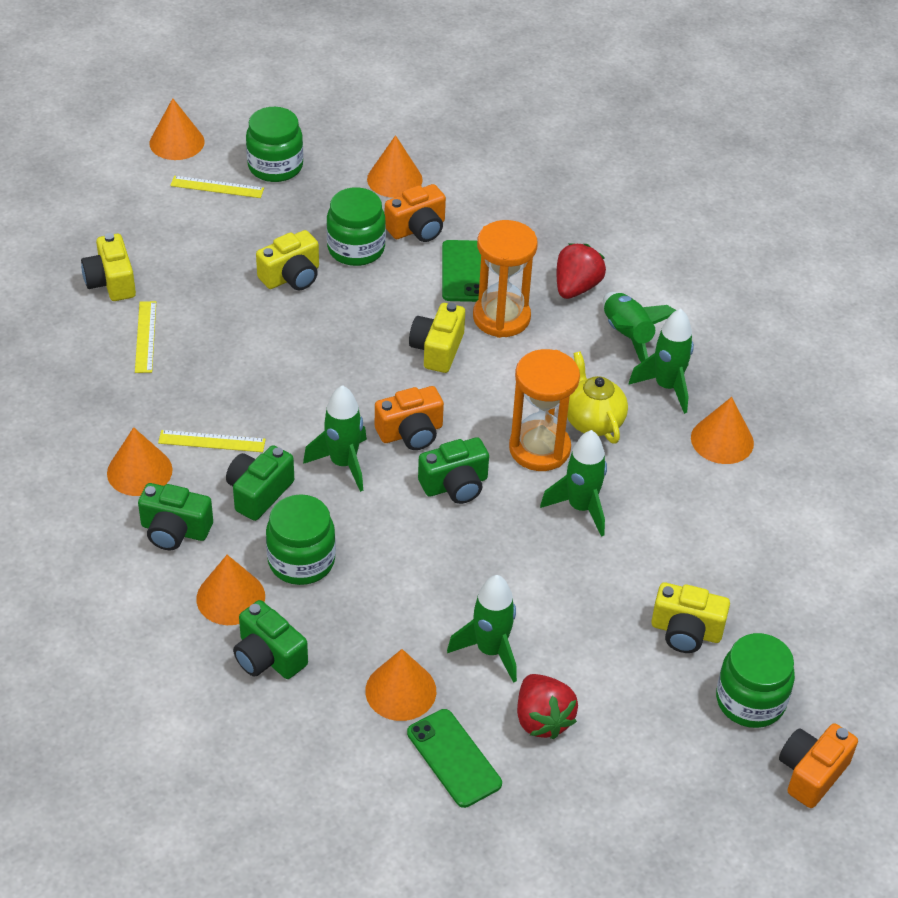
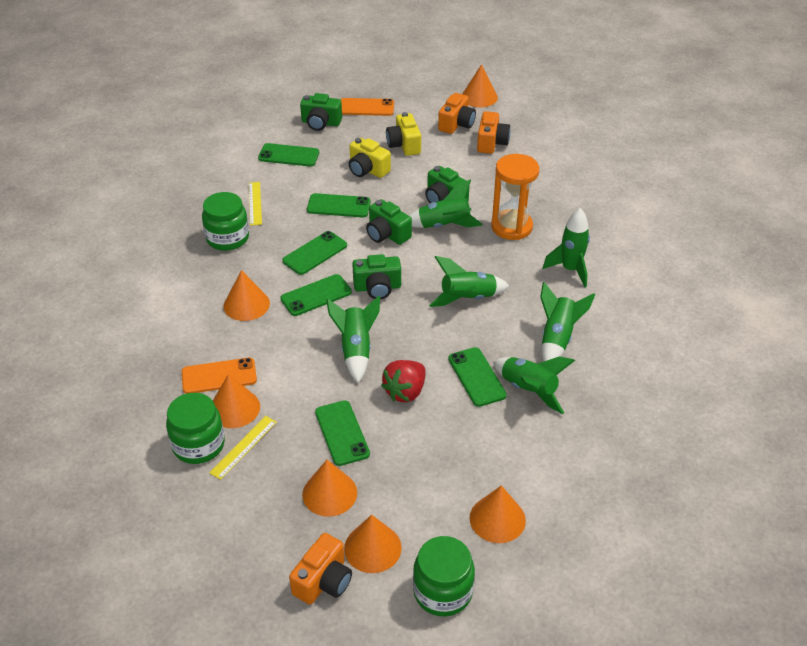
green jar: [246,107,303,182] [266,494,336,585] [326,187,386,266] [716,633,795,728] = 4 -> [166,393,225,464] [202,192,249,251] [413,536,475,617] = 3
green phone: [407,709,502,808] [442,240,481,302] = 2 -> [258,143,319,166] [280,274,352,316] [282,231,347,275] [307,193,371,217] [315,400,370,466] [448,347,507,407] = 6
green rocket: [303,385,367,492] [447,575,517,683] [540,430,607,537] [603,292,676,362] [629,309,694,414] = 5 -> [326,296,380,383] [409,180,483,228] [429,256,509,307] [493,356,575,414] [540,282,595,362] [543,208,590,287] = 6
orange hourglass: [473,220,538,338] [509,349,580,471] = 2 -> [491,154,539,240] = 1
orange phone: none = 0 -> [182,358,257,394] [341,98,394,116] = 2
red strawberry: [517,674,578,739] [557,243,606,299] = 2 -> [381,360,426,402] = 1
yellow camera: [81,233,136,301] [256,230,319,290] [409,303,465,373] [651,582,730,653] = 4 -> [349,138,391,178] [386,112,421,156] = 2
yellow ruler: [135,301,156,373] [158,430,266,452] [170,176,264,198] = 3 -> [209,416,277,480] [249,182,262,226] = 2
yellow teapot: [567,351,628,443] = 1 -> none = 0

